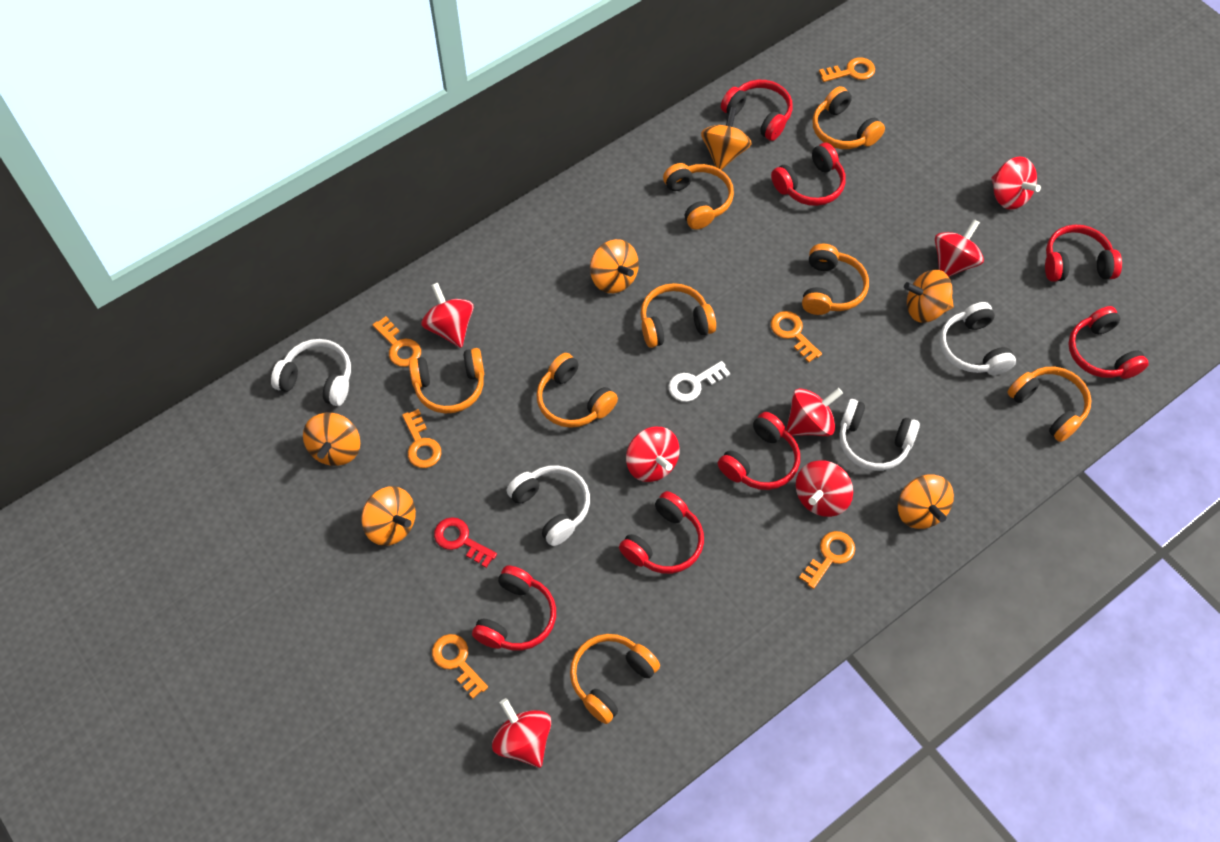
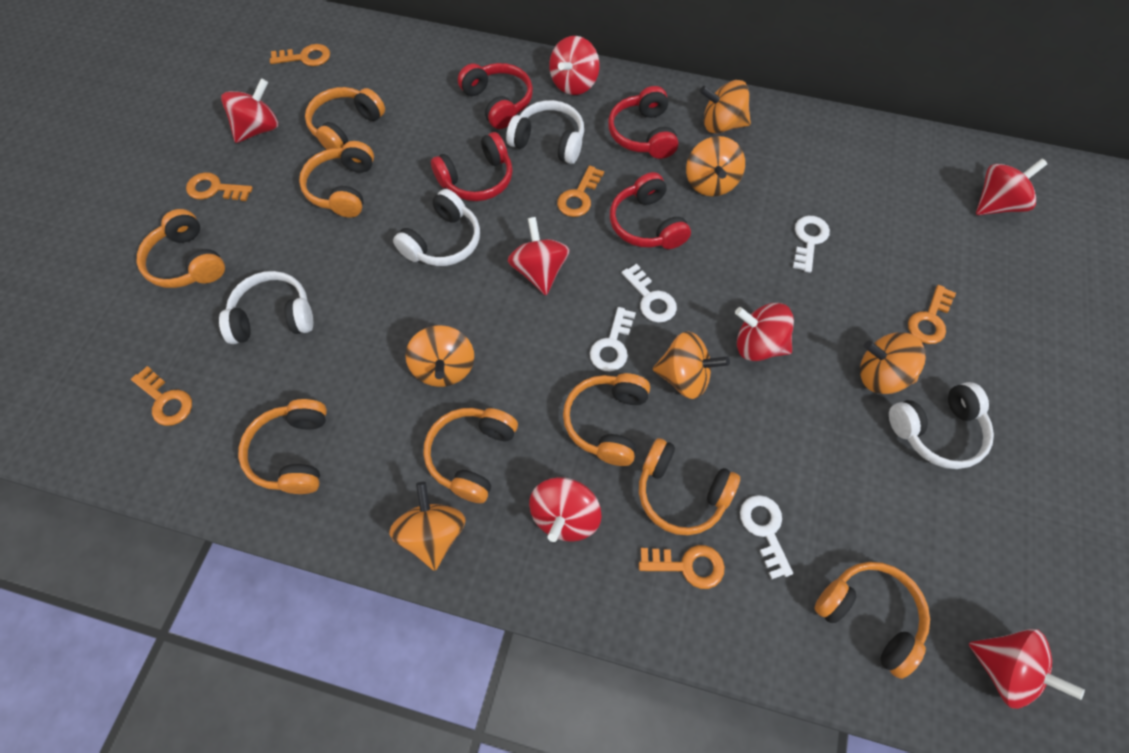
red headphones: [472,565,556,650] [619,491,704,574] [718,412,800,490] [721,80,793,141] [771,143,846,206] [1045,225,1122,282] [1068,306,1149,379] = 7 -> [431,132,513,201] [458,63,533,129] [608,86,678,159] [610,172,691,249] = 4
red key: [434,517,497,568] = 1 -> none = 0
white key: [669,361,730,402] = 1 -> [590,307,636,372] [621,264,677,323] [740,495,793,579] [793,216,830,273] = 4

